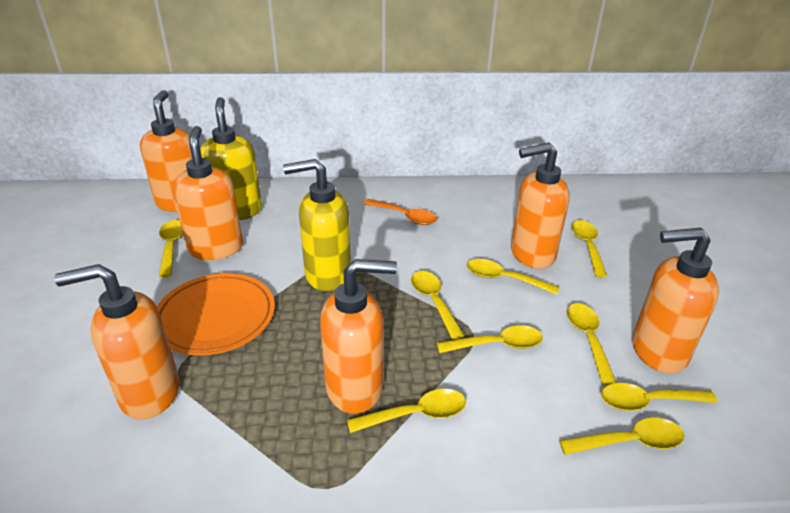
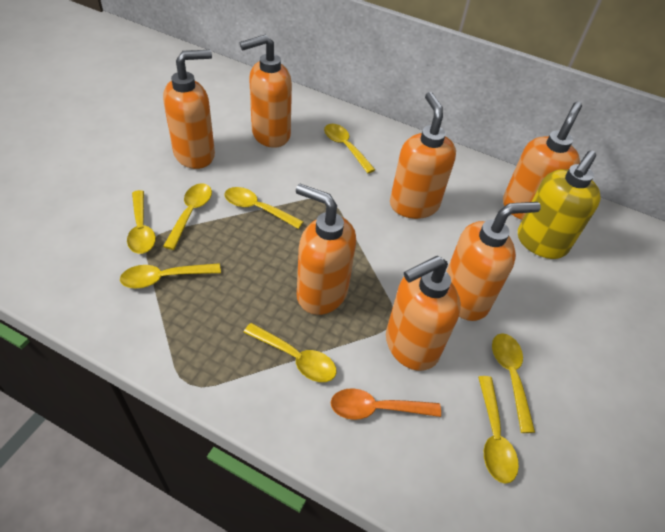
orange plate: [157,273,275,355] = 1 -> none = 0
orange soap dispenser: [54,264,179,420] [140,90,192,212] [173,126,243,260] [320,259,397,414] [511,142,570,269] [632,228,719,374] = 6 -> [163,50,215,169] [240,35,292,148] [296,184,356,315] [386,256,461,371] [390,92,456,219] [446,202,541,321] [503,102,582,220] = 7
yellow soap dispenser: [200,97,262,220] [283,159,351,291] = 2 -> [518,150,601,259] = 1
yellow spoon: [159,220,183,278] [347,389,466,433] [411,271,464,340] [437,325,543,353] [467,259,559,295] [559,418,684,455] [567,303,617,385] [572,220,607,277] [601,383,718,411] = 9 -> [120,263,221,288] [127,190,156,254] [163,183,212,250] [224,187,304,229] [243,323,337,382] [324,124,375,173] [478,376,519,484] [492,333,535,433] = 8

